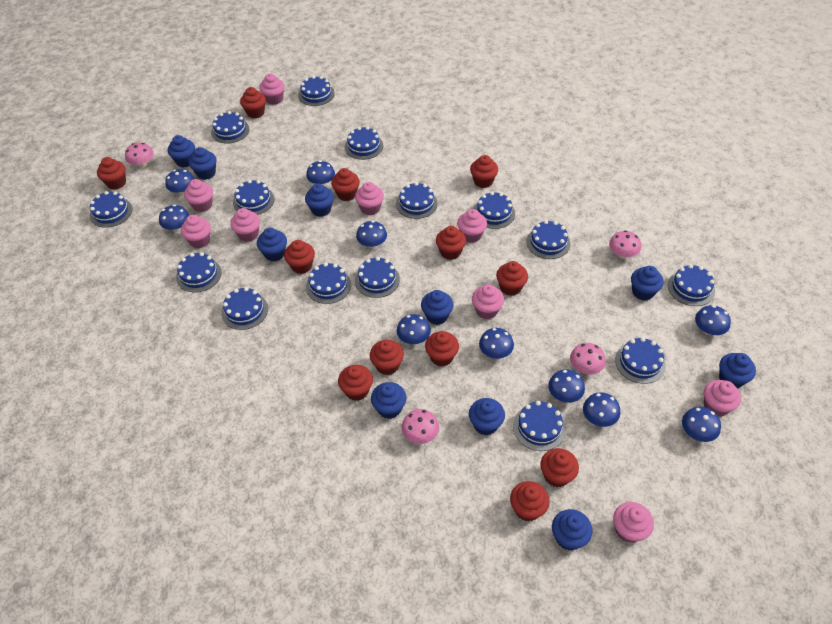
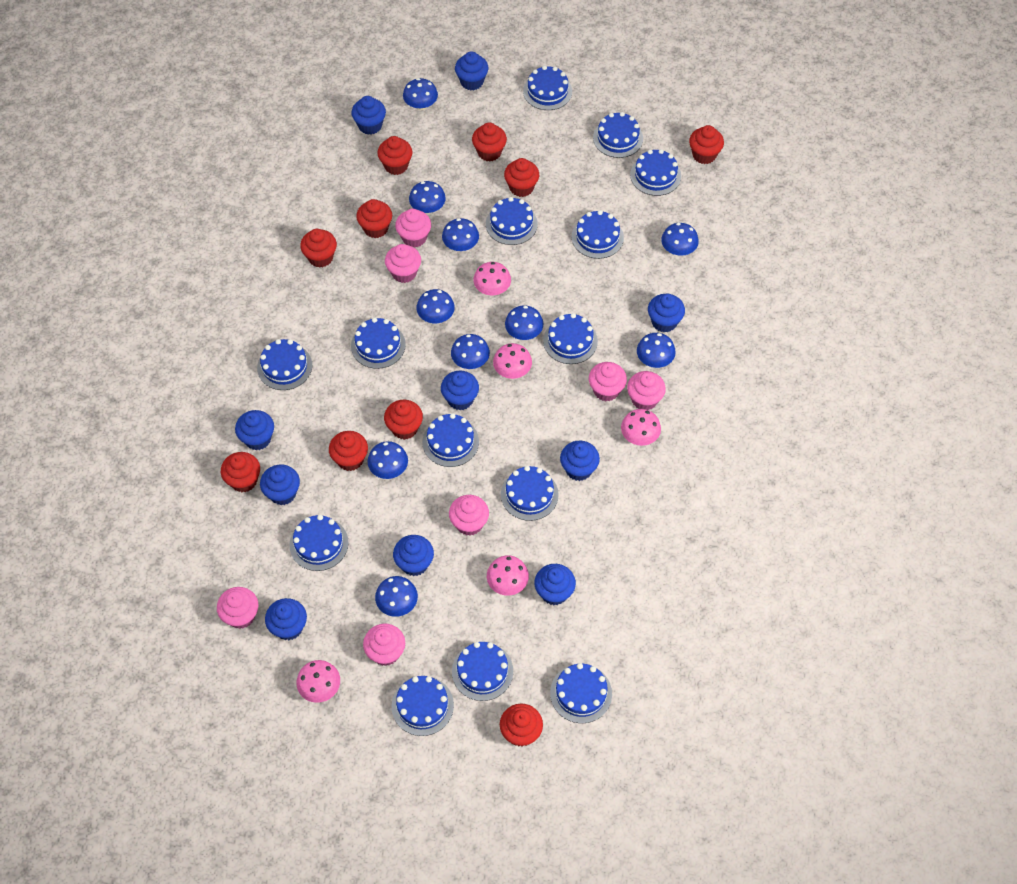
blue cake: [90,191,132,228] [176,252,221,292] [211,111,249,144] [221,287,268,330] [233,180,274,215] [298,76,335,106] [306,263,351,304] [345,126,383,160] [355,257,400,298] [396,182,438,219] [474,192,515,229] [513,401,566,451] [527,220,570,259] [615,337,666,384] [668,264,715,306] = 15 -> [257,339,312,390] [289,515,349,571] [351,318,406,369] [392,676,454,736] [422,413,479,467] [452,642,513,701] [486,197,538,245] [501,466,559,521] [523,66,572,110] [543,313,598,364] [550,663,612,723] [572,210,624,259] [593,112,643,158] [630,149,681,196] = 14
pink cupcake: [181,215,211,248] [184,179,213,212] [230,208,260,242] [259,74,285,105] [355,182,384,215] [457,209,487,243] [472,284,504,319] [613,502,654,543] [704,380,741,417] = 9 -> [217,587,258,629] [363,623,405,666] [385,244,421,283] [395,209,431,248] [449,495,489,536] [589,362,627,401] [627,371,666,410] = 7
pink mushroom: [125,143,154,168] [402,409,439,444] [570,343,606,374] [609,230,641,259] = 4 -> [296,660,340,703] [473,262,511,295] [487,555,529,596] [493,343,532,379] [621,409,661,446] = 5
red cupcake: [97,157,126,190] [240,87,266,118] [284,240,315,274] [331,168,360,201] [338,365,373,401] [370,340,404,375] [425,331,459,367] [436,226,466,260] [470,155,498,188] [496,261,528,296] [510,481,550,522] [540,448,579,487] = 12 -> [221,452,260,492] [300,229,337,268] [329,431,368,471] [356,199,392,238] [377,136,412,175] [384,400,423,440] [472,123,507,161] [500,704,543,747] [504,158,539,197] [689,125,724,164] = 10

